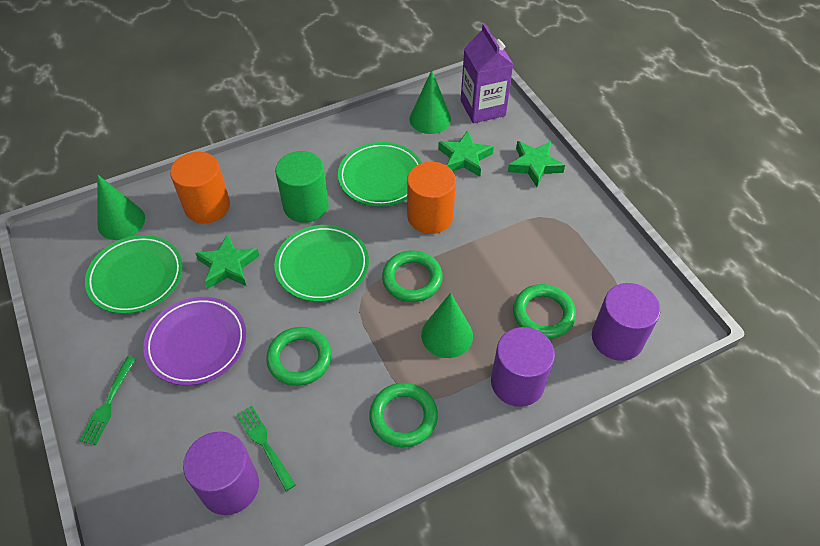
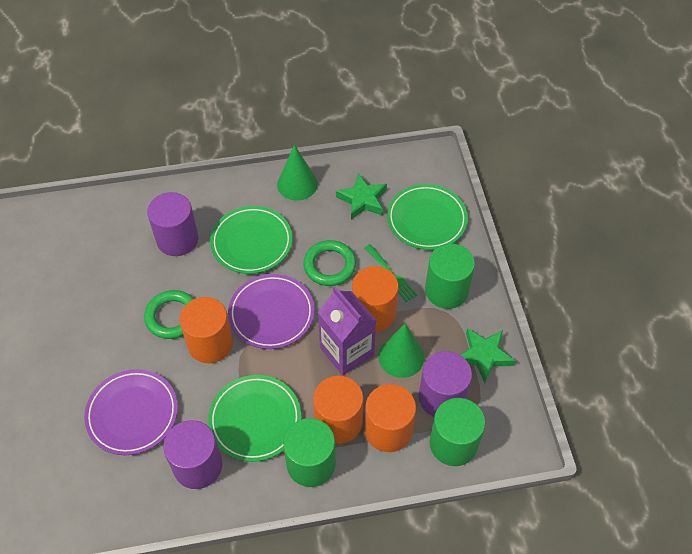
green cone: [97,174,145,240] [409,70,451,134] [421,293,473,358] = 3 -> [277,145,318,201] [379,324,424,378] = 2
green cylinder: [275,151,329,223] = 1 -> [283,418,336,487] [425,244,475,309] [430,398,485,466] = 3
green fork: [79,356,136,445] [236,406,296,491] = 2 -> [364,244,417,302] = 1
green ring: [266,327,332,386] [369,383,438,447] [382,250,443,302] [513,284,576,339] = 4 -> [144,290,194,339] [303,240,356,286] = 2
green star: [195,234,259,289] [438,130,494,177] [508,141,565,187] = 3 -> [336,173,387,220] [461,328,515,383] = 2
orange cylinder: [170,152,230,223] [407,162,456,234] = 2 -> [179,297,233,363] [313,376,363,444] [352,266,399,332] [364,384,416,452] = 4
purple plate: [143,297,246,386] = 1 -> [84,369,178,455] [228,274,315,349] = 2

